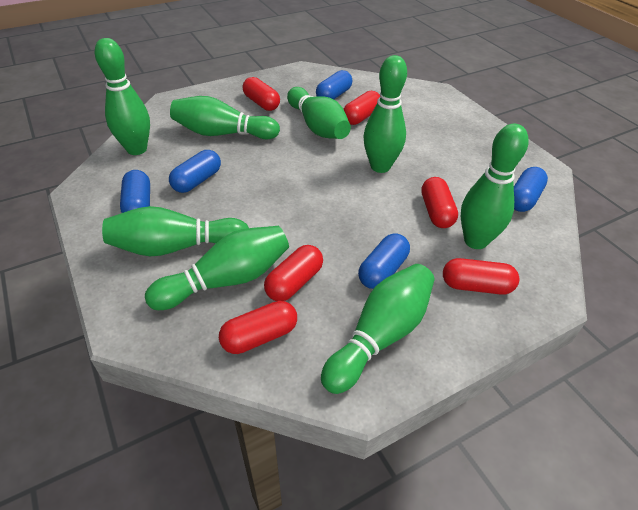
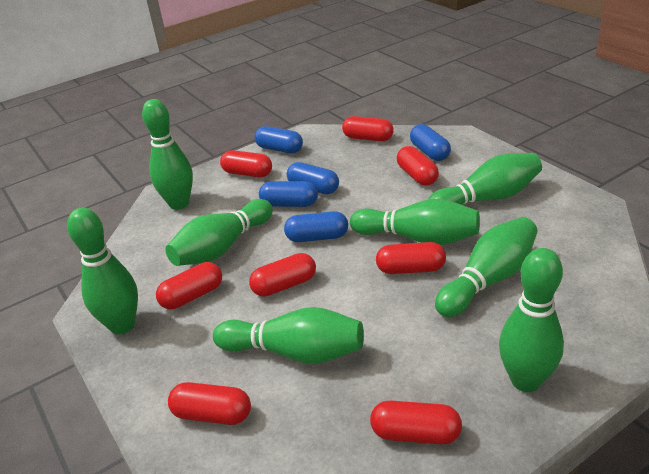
red capsule: [219,301,297,354] [243,77,280,111] [264,245,323,301] [344,91,380,125] [421,177,458,228] [443,258,519,295] = 6 -> [156,262,222,309] [168,382,251,425] [220,150,272,177] [249,253,316,297] [342,116,394,141] [370,400,462,445] [376,242,446,274] [397,146,439,186] = 8

